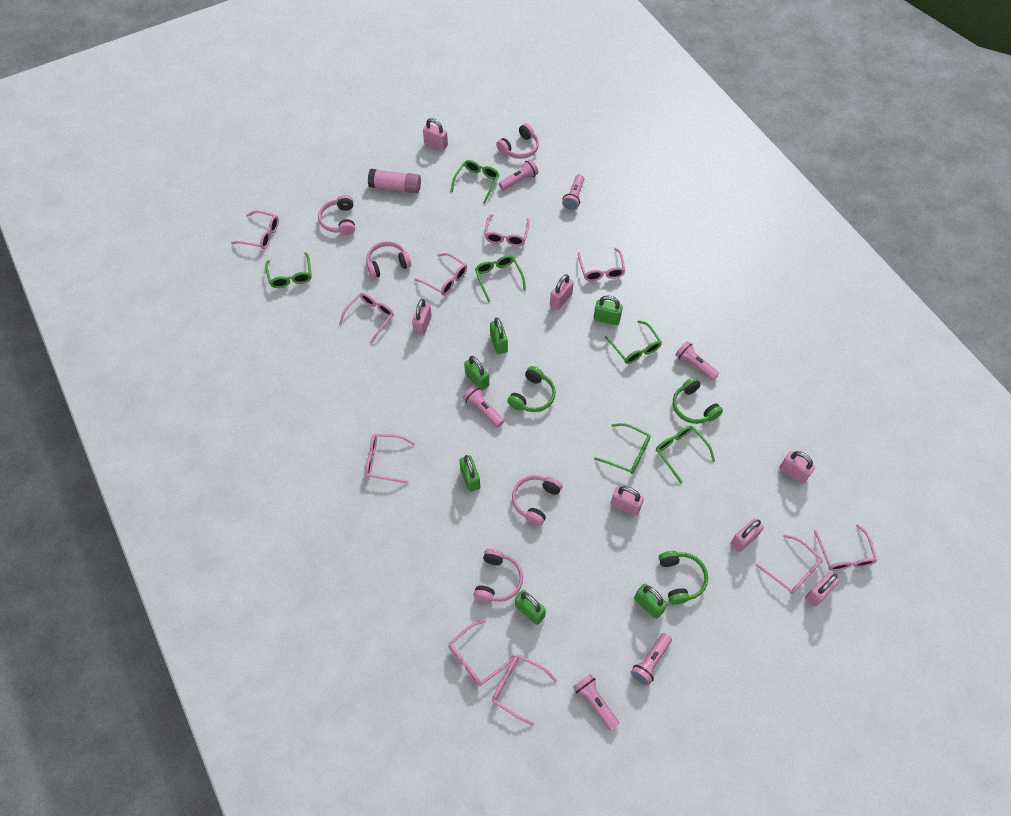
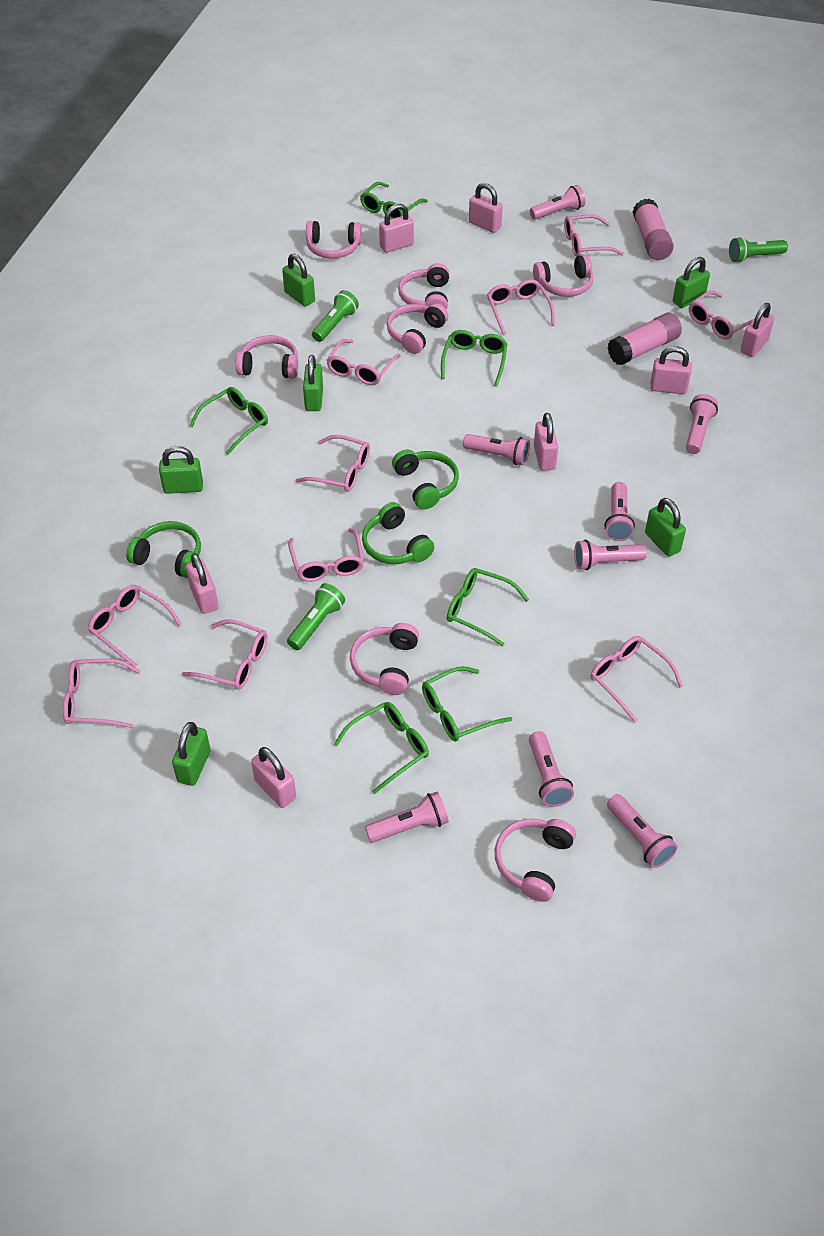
green flashlight: none = 0 -> [287,583,345,650] [312,290,359,342] [729,237,788,263] = 3
pink flashlight: [463,385,504,427] [499,159,538,191] [562,174,584,211] [573,674,619,730] [630,633,672,686] [675,341,719,380] = 6 -> [365,792,449,843] [463,434,530,466] [529,731,574,807] [530,185,585,220] [574,540,647,570] [604,482,635,541] [607,794,678,868] [686,394,718,454] = 8
pink glue stick: [368,169,421,194] = 1 -> [608,312,682,366] [632,199,674,260] = 2
pink headphones: [318,195,355,235] [366,241,411,279] [474,549,523,602] [496,123,539,159] [512,475,562,526] = 5 -> [235,335,298,379] [306,221,362,259] [350,623,419,695] [387,303,448,354] [398,263,449,310] [495,819,576,902] [533,255,593,297] = 7

